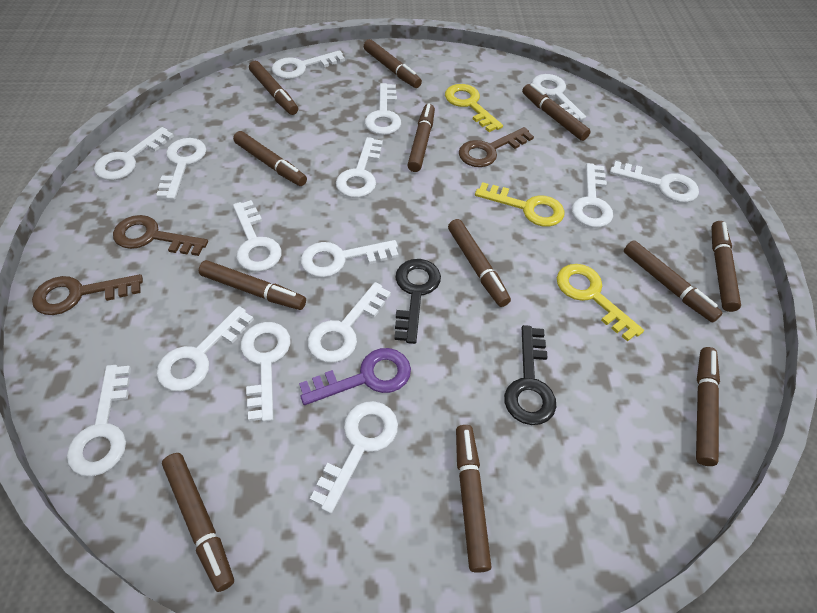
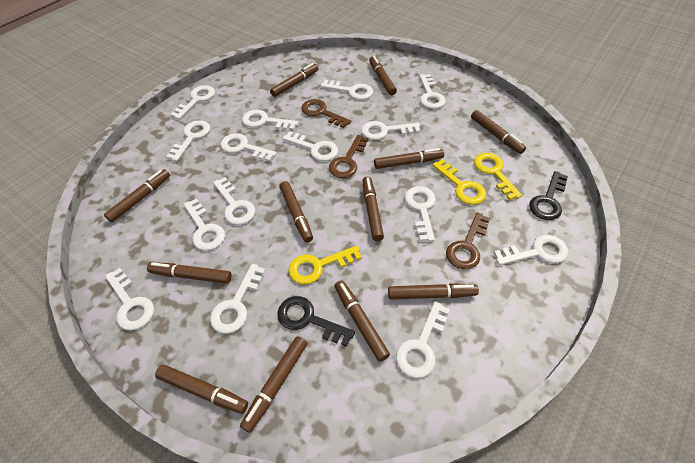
purple key: [299,348,411,405] = 1 -> none = 0

